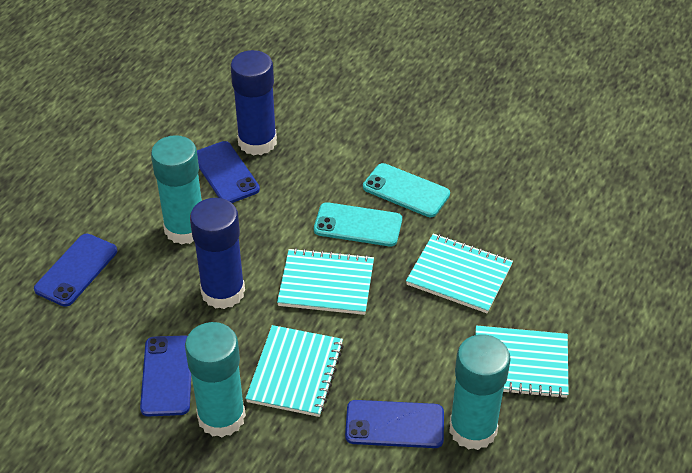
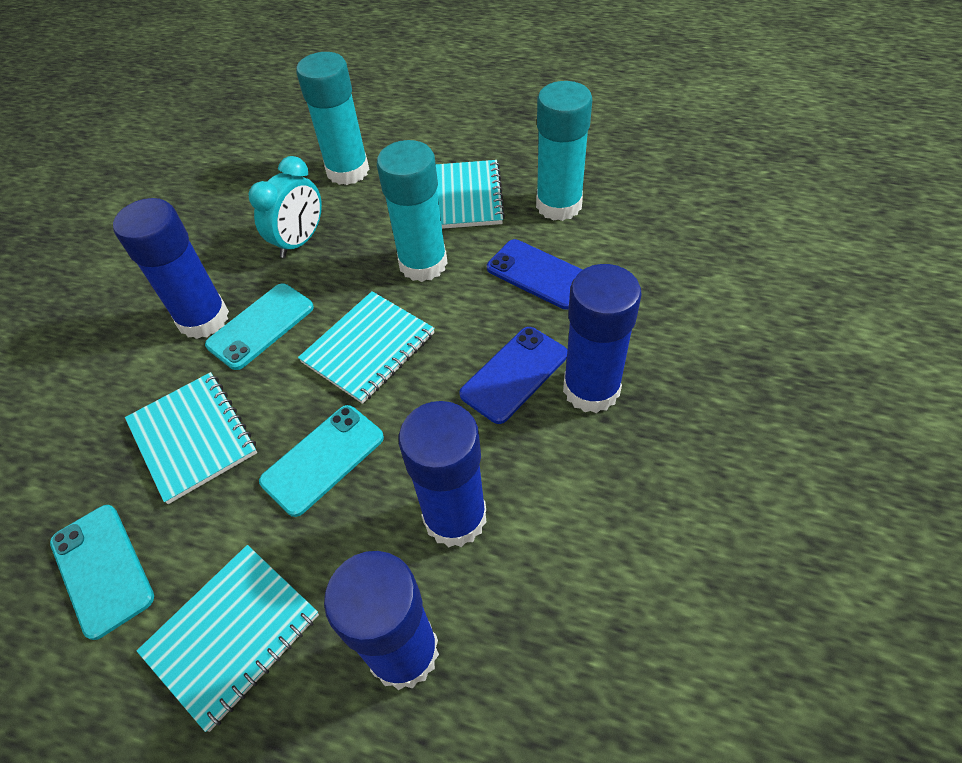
blue glue stick: [190,198,245,309] [230,50,277,156] = 2 -> [113,198,229,339] [324,551,439,690] [399,401,487,547] [563,264,642,413] = 4
blue phone: [34,233,117,307] [140,335,191,416] [197,141,260,203] [345,400,444,448] = 4 -> [459,327,567,424] [487,239,583,310] = 2
turquoise clock: none = 0 -> [249,156,322,258] = 1
turquoise phone: [314,202,402,246] [363,163,450,217] = 2 -> [50,505,154,640] [205,284,314,370] [259,405,384,517] = 3

